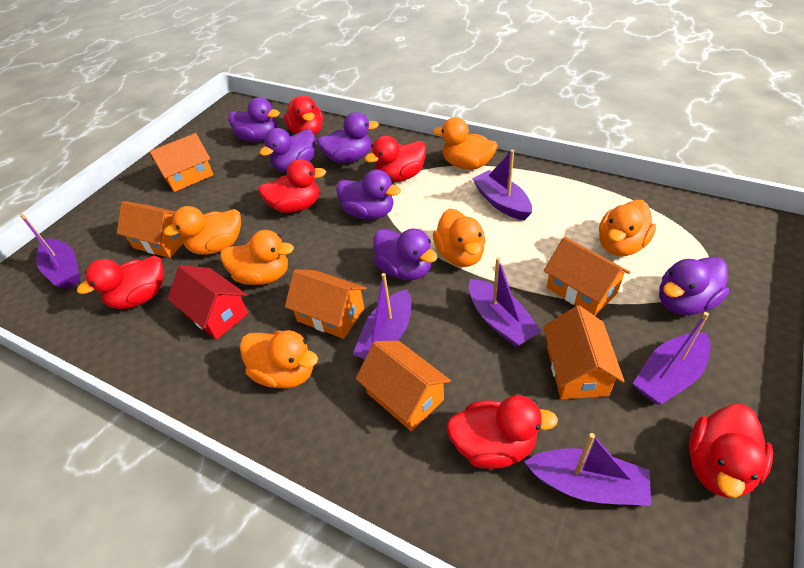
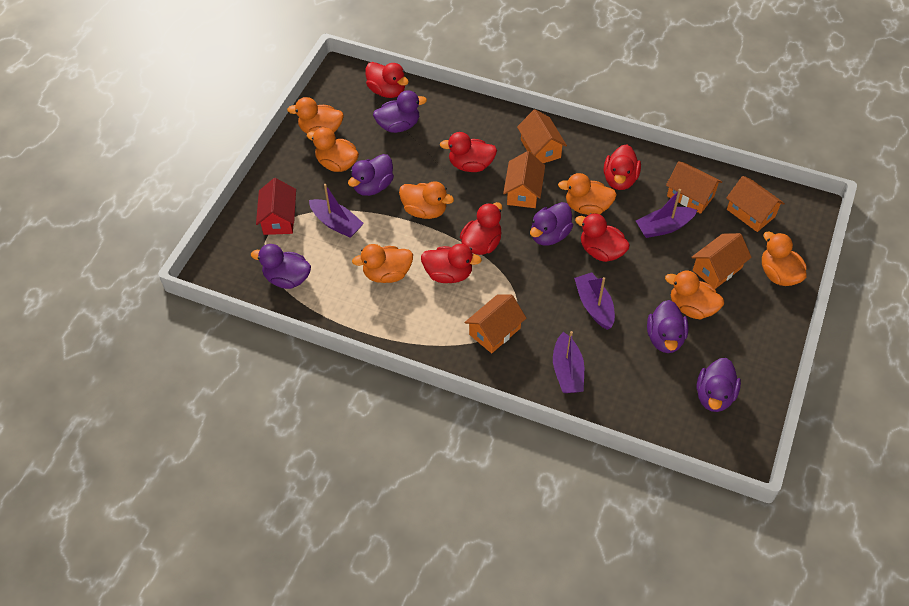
orange duck: [164,206,241,255] [221,230,294,285] [240,330,318,389] [433,117,498,170] [433,209,486,267] [599,200,656,256] = 6 -> [287,97,344,133] [307,127,359,172] [352,244,413,283] [399,181,454,219] [558,173,617,215] [665,270,724,320] [762,232,807,286] = 7
purple boat: [20,214,80,289] [353,273,411,360] [469,257,542,347] [472,150,532,220] [524,433,651,506] [633,312,710,404] = 6 -> [309,184,364,238] [553,331,584,393] [574,272,615,330] [636,189,697,238] = 4

